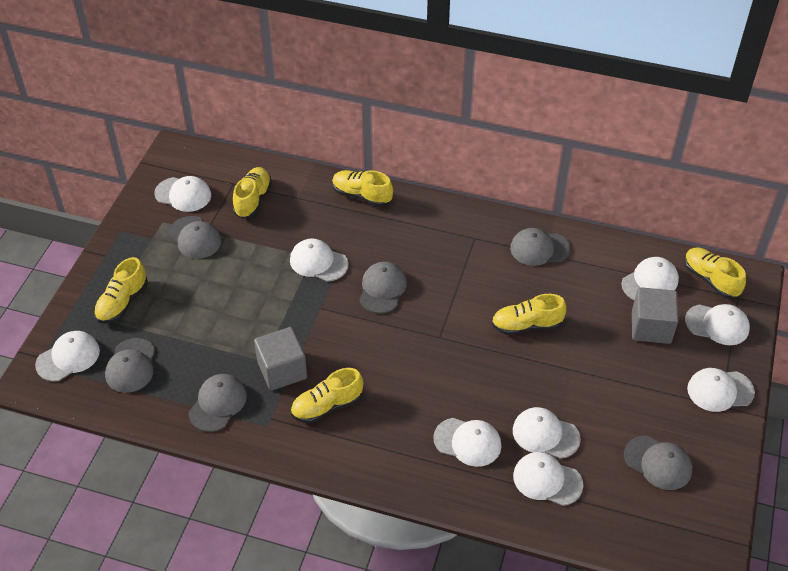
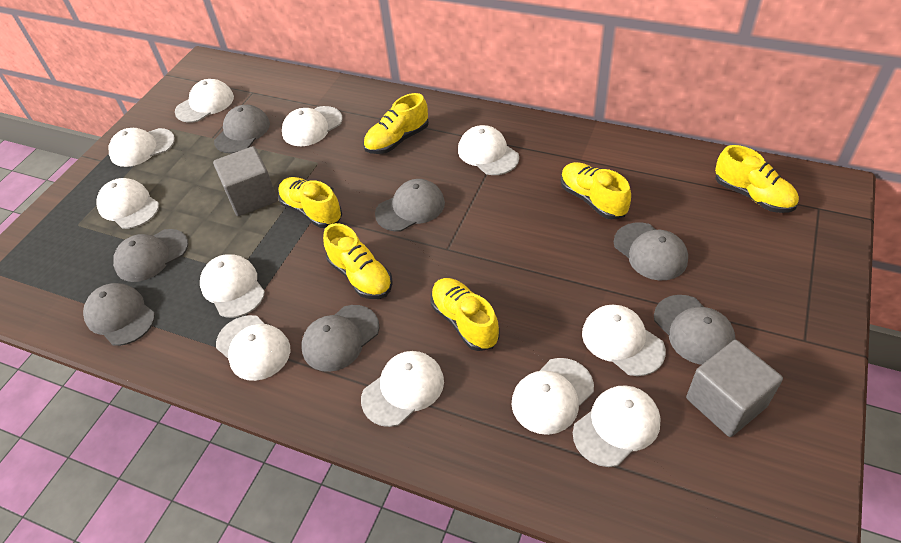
grey cap: [105,338,155,393] [169,216,221,259] [189,374,247,432] [359,262,407,314] [510,228,571,266] [624,436,692,490] = 6 -> [83,283,155,346] [113,229,188,282] [214,105,270,154] [302,305,379,372] [375,179,445,231] [614,223,688,280] [654,295,736,365] = 7
white cap: [35,331,100,382] [154,176,211,212] [290,239,349,282] [433,418,502,467] [513,407,581,459] [513,452,583,506] [621,257,679,300] [685,304,750,345] [687,368,755,412] = 9 -> [96,178,159,229] [109,128,175,167] [175,79,234,122] [200,254,265,318] [216,315,290,381] [282,106,343,146] [361,351,444,427] [458,125,519,175] [512,358,594,435] [573,385,660,467] [582,305,666,376] = 11

